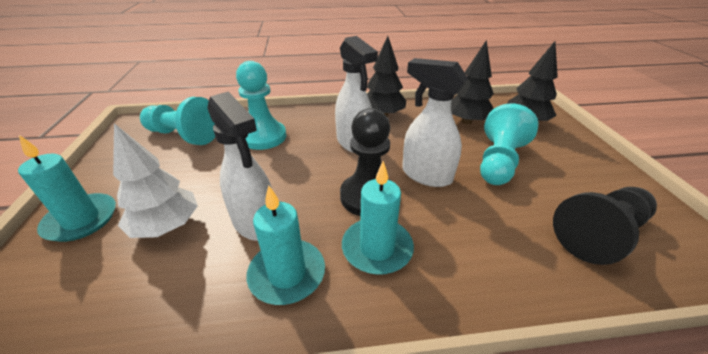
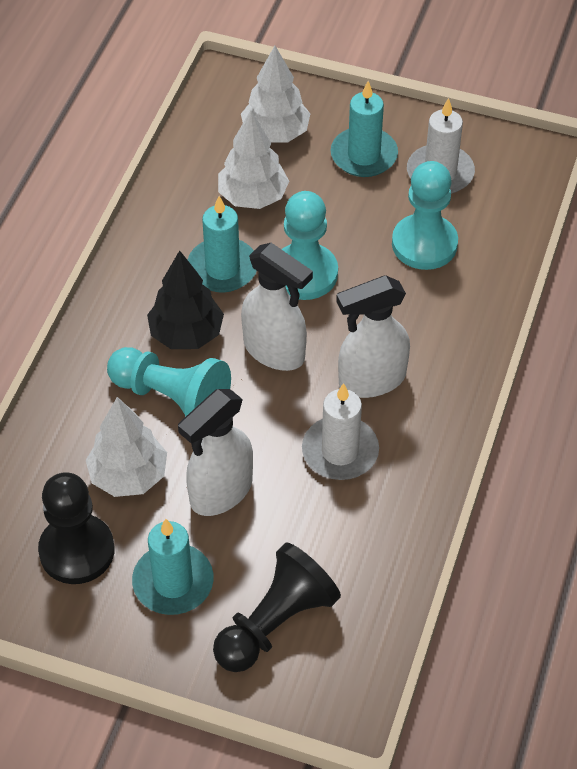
black tree: [367,36,406,117] [451,40,494,124] [507,41,558,121] = 3 -> [147,250,224,349] = 1
white candle: none = 0 -> [302,383,379,480] [407,98,475,194] = 2
white tree: [113,123,198,238] = 1 -> [86,397,167,497] [218,110,289,209] [241,46,310,143] = 3

